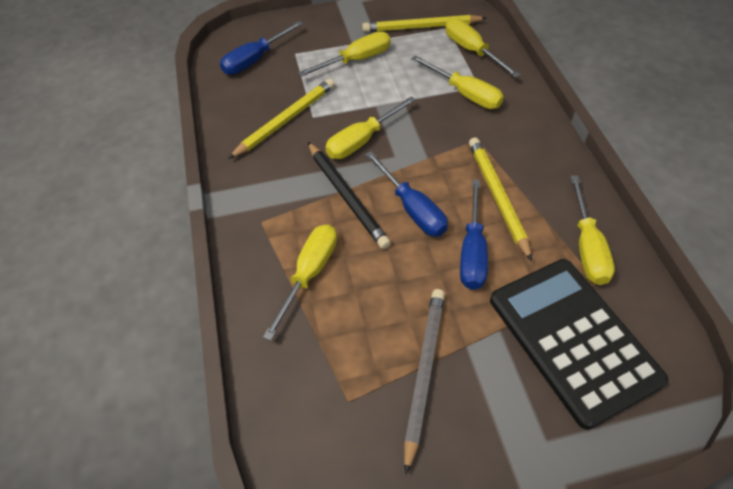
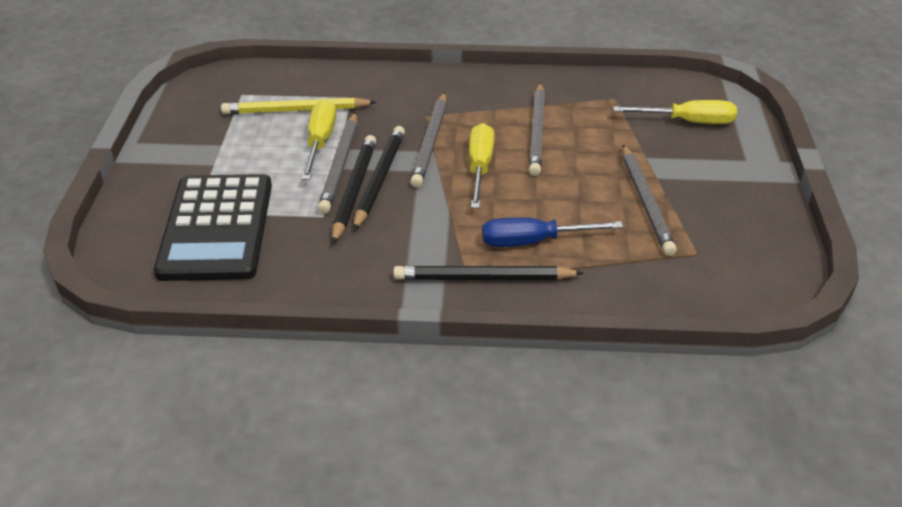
black pencil: [308,142,391,249] = 1 -> [332,135,376,244] [354,126,405,231] [393,266,584,280] = 3
blue screwdriver: [220,21,303,75] [365,151,448,237] [460,180,488,290] = 3 -> [482,218,623,247] = 1
grey pencil: [404,289,445,475] = 1 -> [318,112,357,214] [410,92,447,188] [529,82,545,176] [622,145,677,256] = 4
yellow pencil: [228,78,335,159] [362,15,486,32] [469,137,532,261] = 3 -> [221,97,376,114] = 1
yellow screwdriver: [263,225,337,341] [298,32,391,77] [325,96,416,159] [411,56,504,109] [445,18,520,78] [570,175,615,285] = 6 -> [302,100,336,180] [469,123,494,208] [613,100,737,124] = 3

